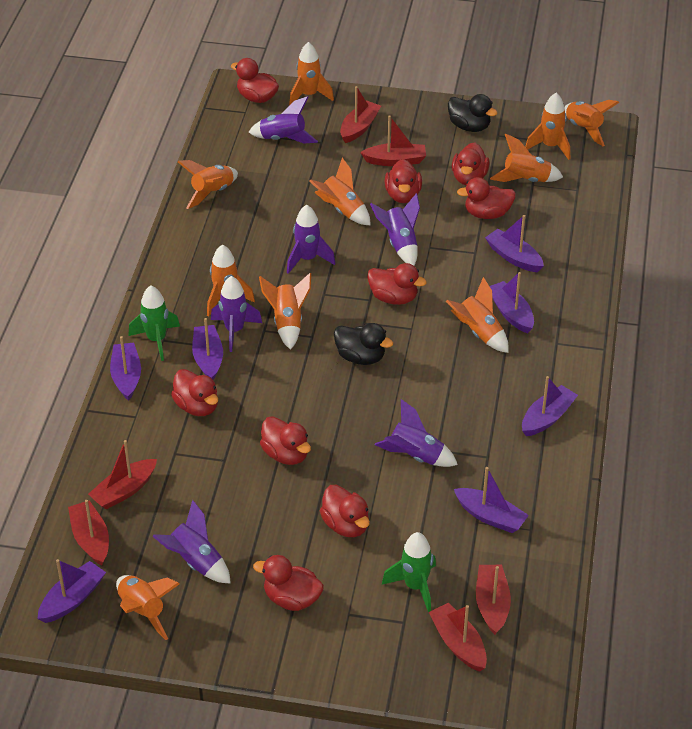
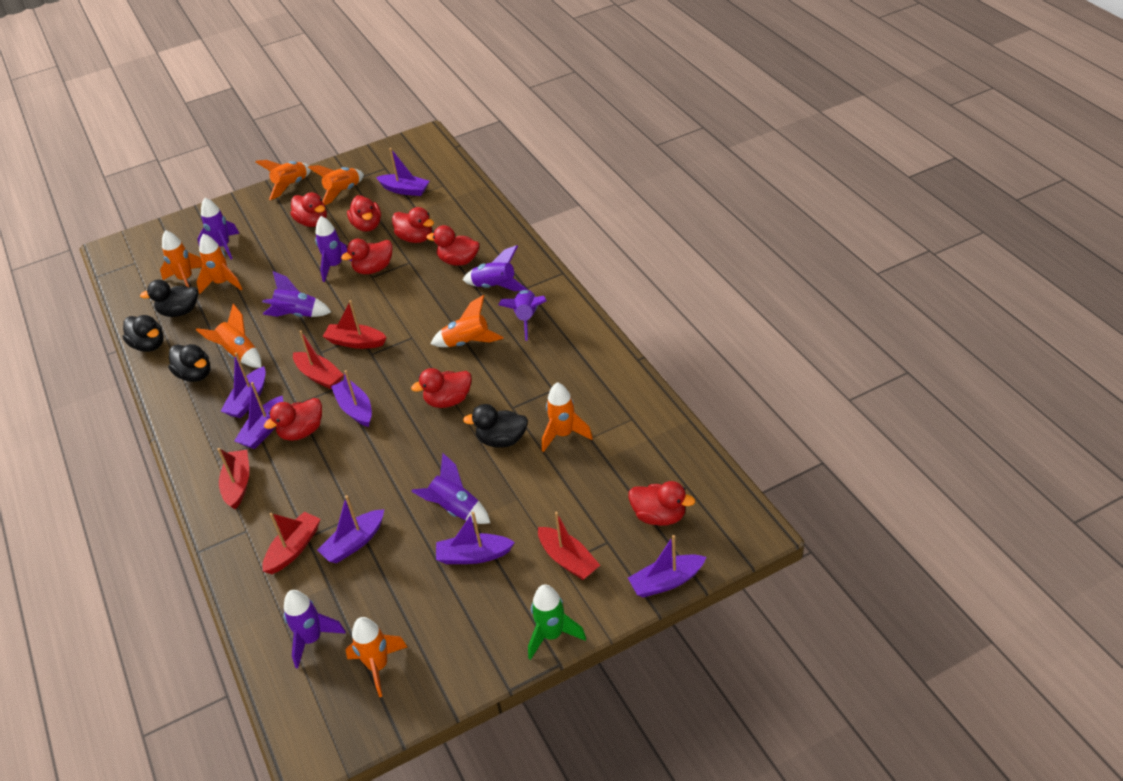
black duck: [334,323,393,365] [448,94,498,132] = 2 -> [122,315,164,352] [140,279,198,317] [168,344,210,382] [463,404,528,448] = 4
green rocket: [128,285,180,361] [382,532,436,612] = 2 -> [528,584,586,660] = 1
orange rocket: [116,575,179,640] [178,160,238,209] [207,245,255,316] [259,273,311,350] [289,42,334,106] [309,158,371,225] [446,277,509,353] [490,134,563,182] [525,93,570,160] [565,100,619,146] = 10 -> [160,230,203,287] [196,234,242,294] [196,304,262,368] [255,160,311,200] [308,165,364,205] [346,617,407,697] [431,295,504,347] [542,382,593,452] = 8
purple rocket: [152,500,231,584] [211,276,262,352] [249,96,318,143] [287,205,335,274] [370,193,420,266] [375,399,458,467] = 6 -> [197,198,240,259] [262,271,331,317] [284,590,346,669] [315,216,352,282] [411,453,490,524] [463,245,527,291] [498,290,547,341] = 7
red boat: [68,500,109,566] [88,440,157,510] [340,86,381,143] [360,115,426,166] [429,603,487,672] [476,565,511,635] = 6 -> [217,448,249,509] [262,512,321,574] [293,330,344,389] [323,300,387,349] [538,512,600,580] = 5
red duck: [171,369,218,416] [231,58,279,103] [253,555,324,611] [260,416,311,465] [320,485,370,537] [367,263,427,305] [385,159,422,203] [452,142,490,185] [457,177,516,219] = 9 -> [264,398,322,441] [290,192,327,227] [341,239,393,274] [347,195,381,232] [392,207,434,243] [411,368,472,408] [426,225,479,266] [628,481,695,526] = 8

